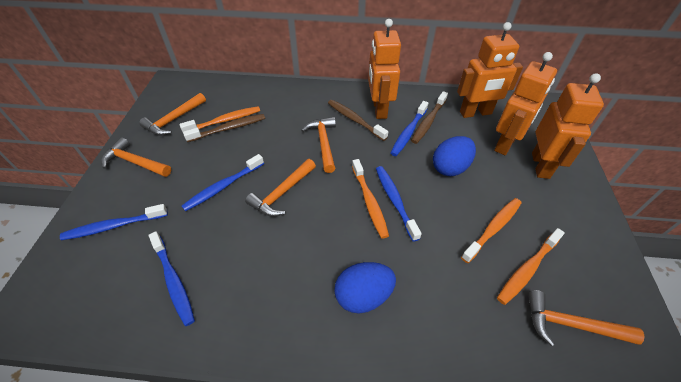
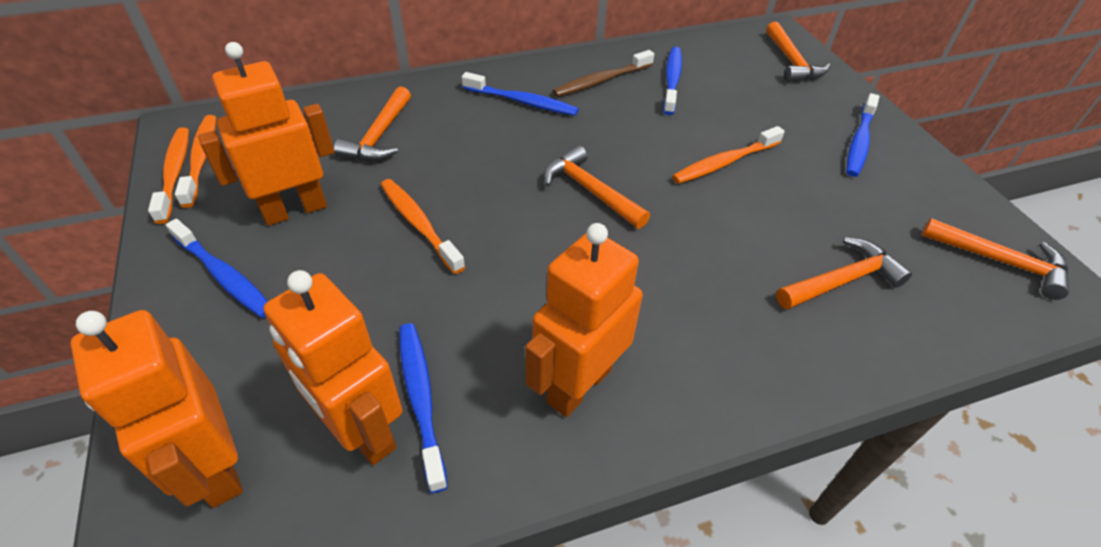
blue egg: [334,262,396,313] [433,136,476,176] = 2 -> none = 0
brown toothbrush: [183,114,265,142] [328,100,388,141] [411,91,448,144] = 3 -> [553,50,654,97] = 1

